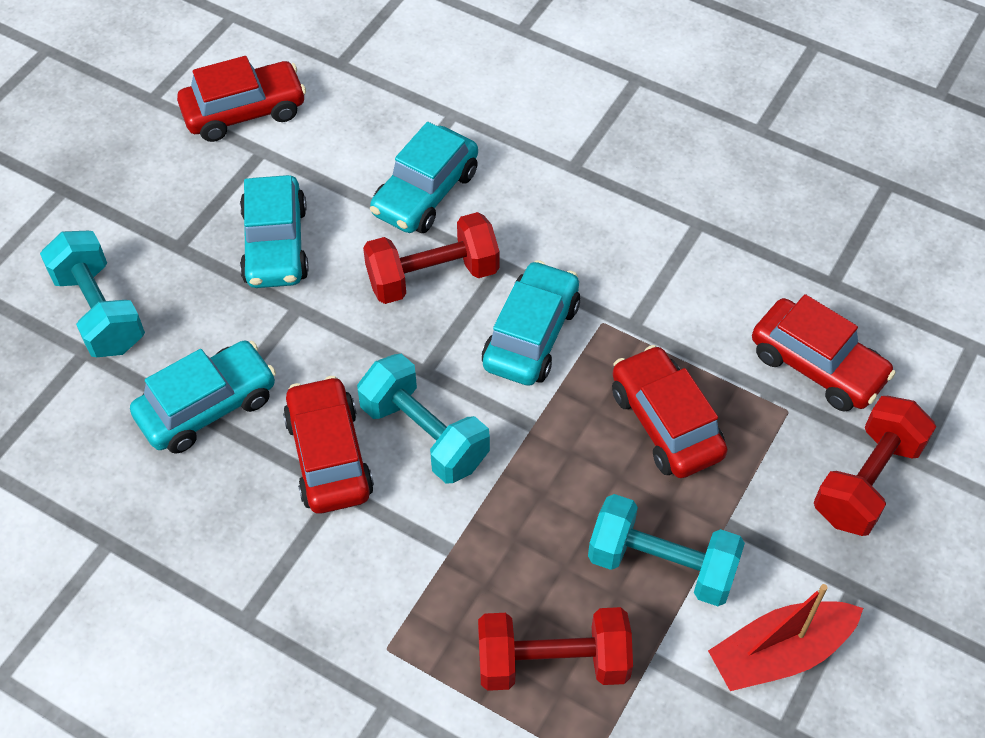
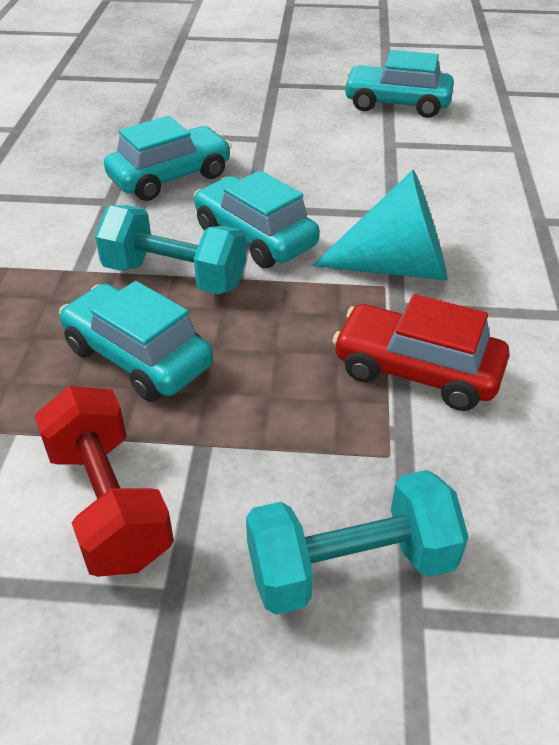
red boat: [708,584,863,691] = 1 -> none = 0
red car: [177,56,306,142] [283,376,374,514] [612,345,727,478] [752,294,896,412] = 4 -> [333,294,510,411] = 1
red dumbbell: [363,212,499,304] [478,607,633,691] [814,396,936,536] = 3 -> [34,386,174,577] = 1
turquoise cone: none = 0 -> [312,170,448,281] = 1
turquoise dumbbell: [40,231,145,357] [357,354,490,484] [588,494,745,606] = 3 -> [95,205,246,294] [246,470,469,615] = 2

